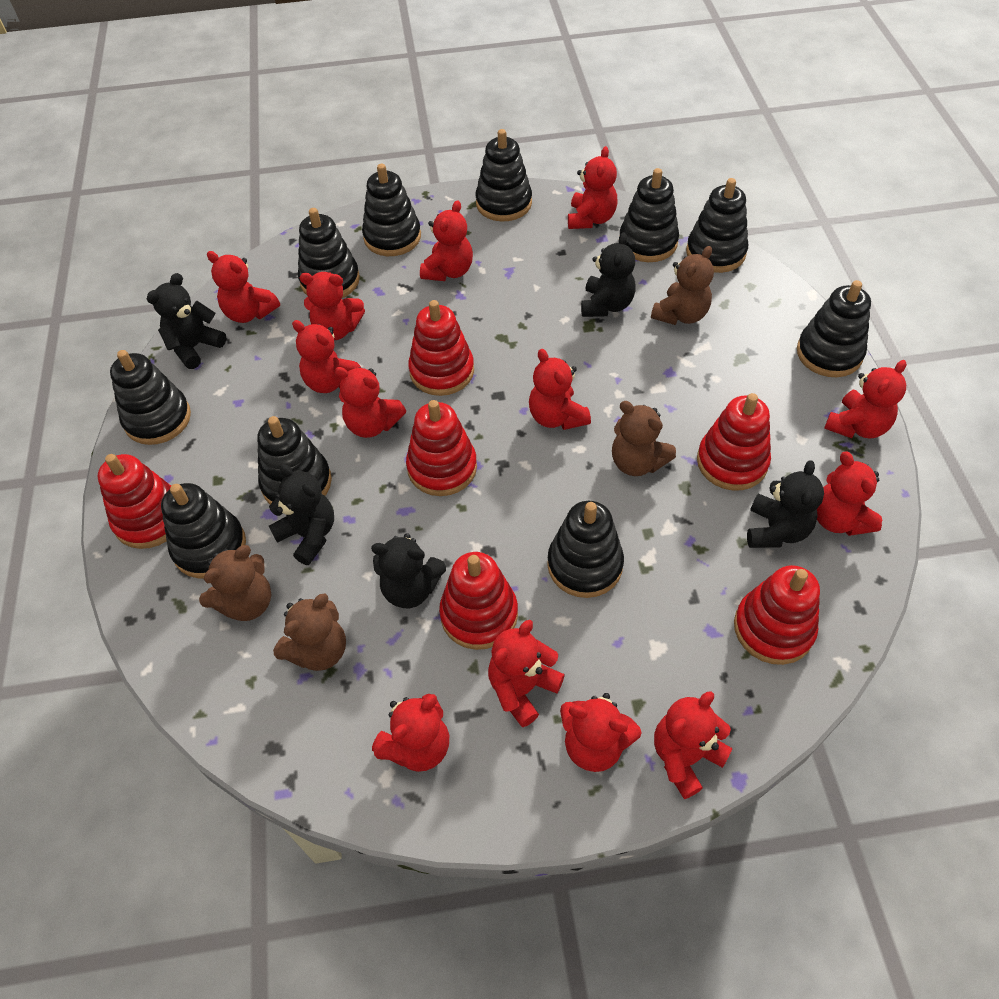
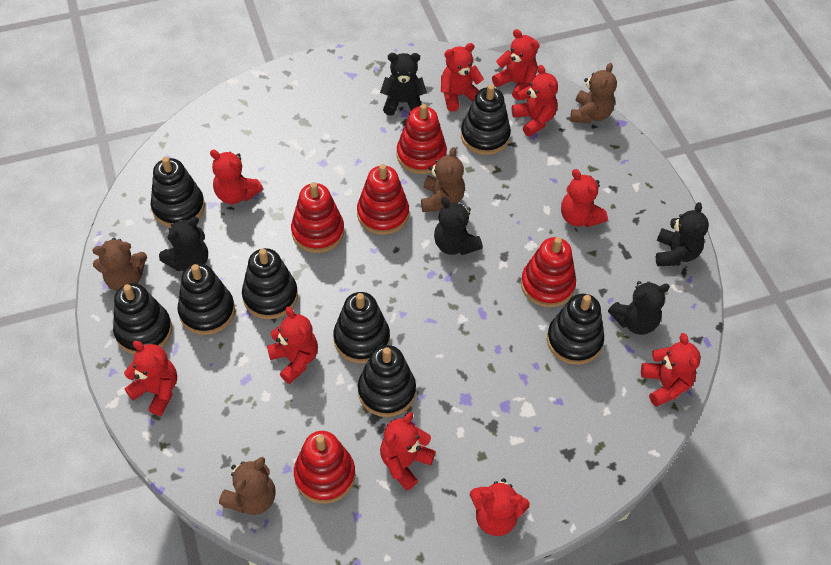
black stacking toy: [110,350,191,445] [161,483,246,578] [257,416,332,504] [298,208,360,298] [362,164,421,256] [476,129,532,222] [547,501,624,598] [619,168,679,262] [686,178,748,273] [797,280,871,377] = 10 -> [113,283,172,354] [151,157,205,227] [178,264,235,335] [242,248,298,319] [333,292,390,363] [358,345,416,417] [461,85,511,155] [547,294,604,365] = 8
red stacking toy: [98,454,171,549] [406,400,477,496] [408,300,474,396] [439,552,518,650] [697,393,771,490] [734,565,820,665] = 6 -> [291,182,344,253] [294,431,355,504] [357,164,409,235] [397,104,447,174] [521,237,576,308] = 5
red teddy bear: [207,251,280,323] [292,320,361,393] [300,272,365,340] [334,367,406,438] [372,694,449,772] [420,200,473,281] [488,620,565,727] [529,349,591,430] [560,693,642,772] [568,146,617,229] [654,691,733,799] [817,451,882,536] [824,360,907,438] = 13 -> [124,341,177,416] [210,150,263,204] [267,307,318,384] [380,412,436,491] [441,43,484,111] [470,478,530,536] [492,29,539,100] [512,65,558,137] [561,169,608,227] [641,333,701,407] = 10

